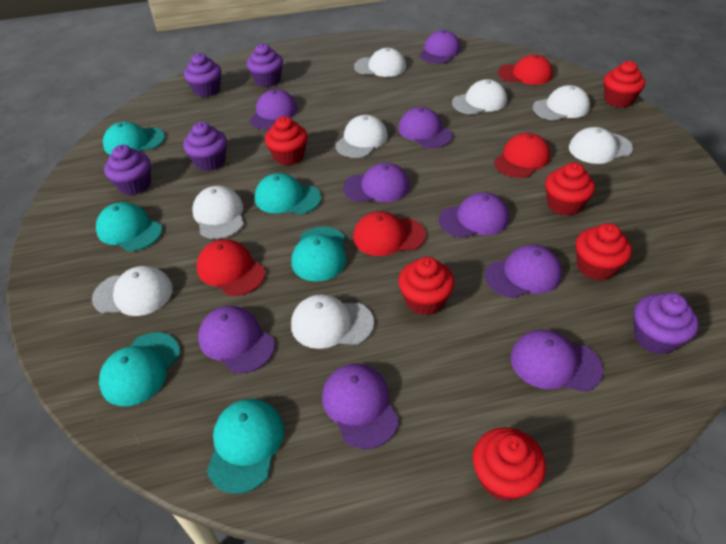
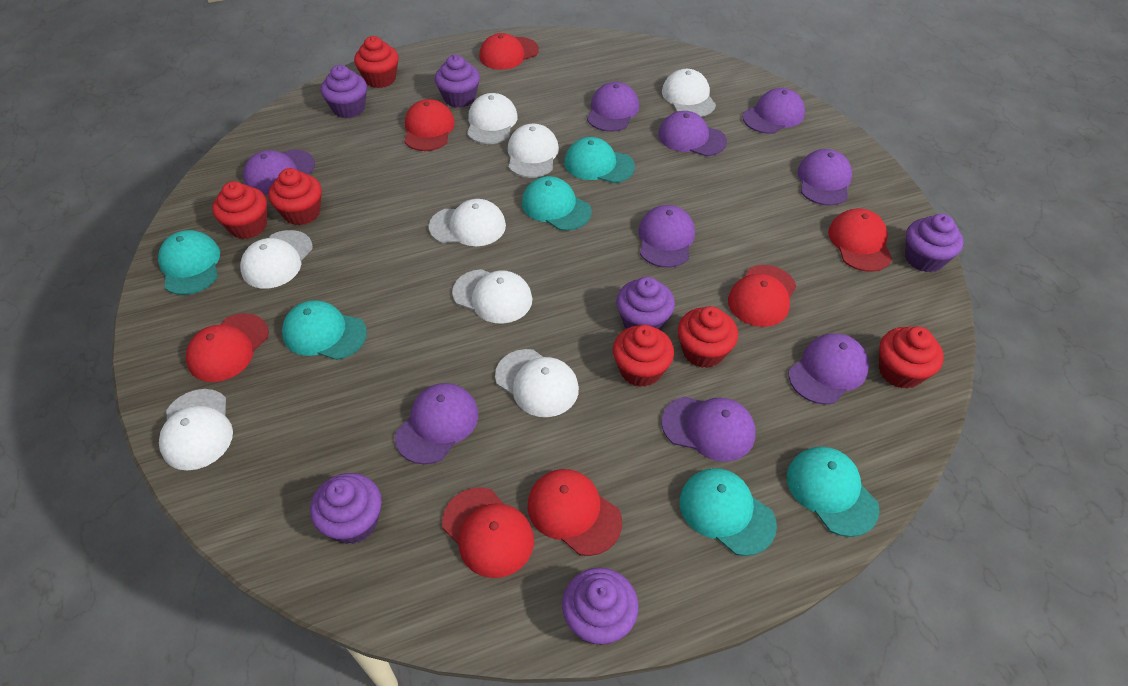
purple cupcake: [104,145,151,195] [183,122,227,171] [184,53,221,97] [247,43,283,87] [634,293,699,354] = 5 -> [310,473,382,544] [321,65,367,118] [435,55,480,108] [562,567,639,645] [616,277,675,330] [905,214,963,272] = 6
red cap: [197,239,266,296] [353,211,426,256] [494,133,550,178] [498,55,553,85] = 4 -> [186,313,269,382] [404,99,455,151] [442,487,534,578] [479,33,539,70] [527,469,622,556] [728,265,796,327] [828,208,892,272] = 7

